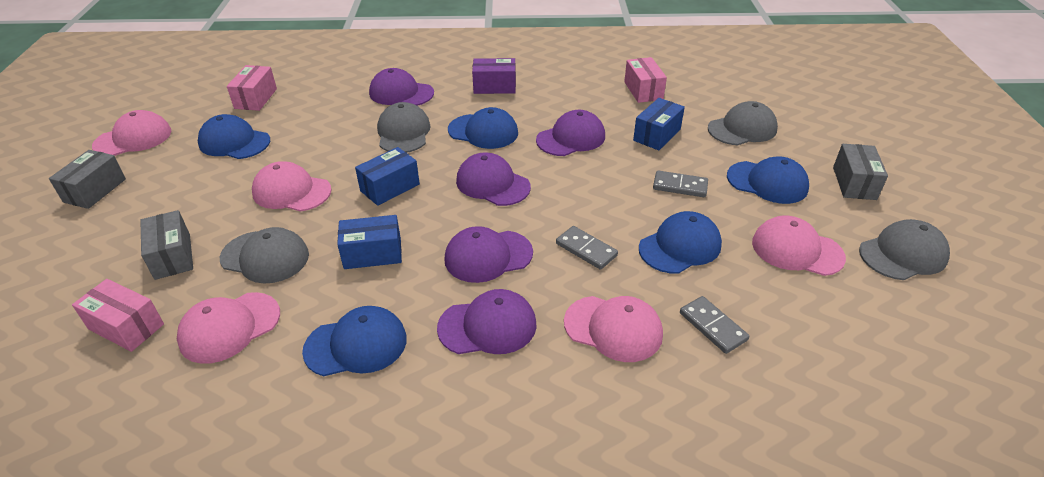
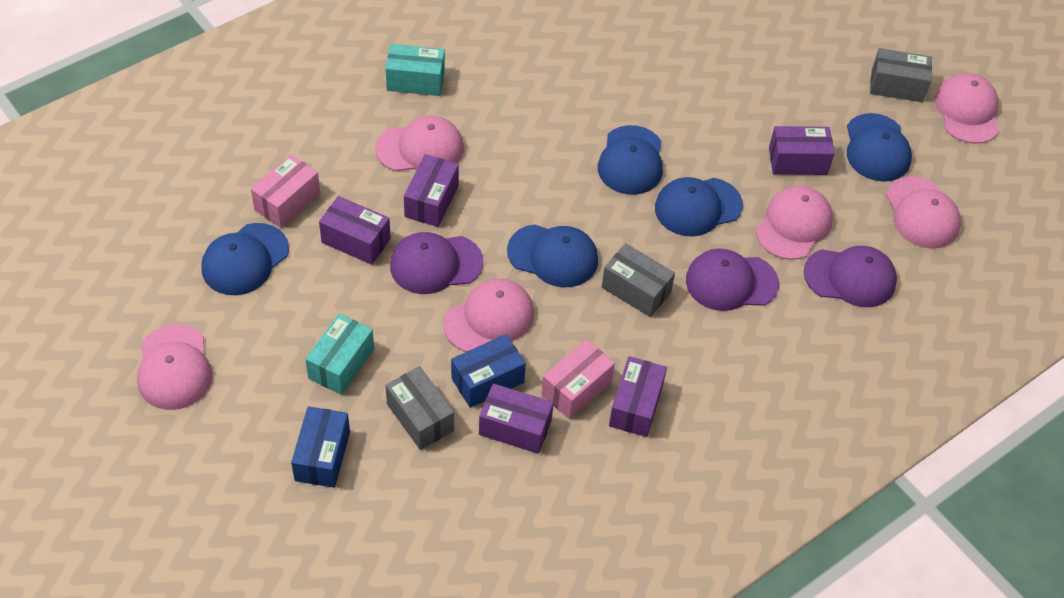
blue box: [337,215,402,269] [355,147,420,206] [633,98,685,150] = 3 -> [291,406,350,488] [451,334,526,408] = 2
grey cap: [220,227,309,283] [377,102,431,153] [708,101,778,145] [859,219,950,280] = 4 -> none = 0
grey domino: [556,226,618,270] [653,170,708,197] [680,296,749,354] = 3 -> none = 0
pink box: [72,279,164,352] [227,65,277,111] [624,57,667,103] = 3 -> [251,155,320,228] [541,339,615,419] = 2
pink cap: [92,110,171,156] [177,292,280,364] [252,161,332,212] [564,296,663,362] [752,216,846,276] = 5 -> [137,324,212,410] [375,116,464,171] [443,279,534,352] [756,186,833,260] [886,176,961,249] [935,73,999,144] = 6
purple box: [472,58,516,94] = 1 -> [319,196,391,265] [404,154,459,227] [479,383,553,454] [609,356,667,437] [769,126,835,175] = 5
purple cap: [369,68,434,106] [437,289,537,354] [444,226,533,283] [456,152,531,206] [536,110,605,156] = 5 -> [390,232,483,294] [686,249,779,311] [804,246,897,307] = 3
turquoise box: none = 0 -> [305,313,374,395] [385,44,445,96] = 2

